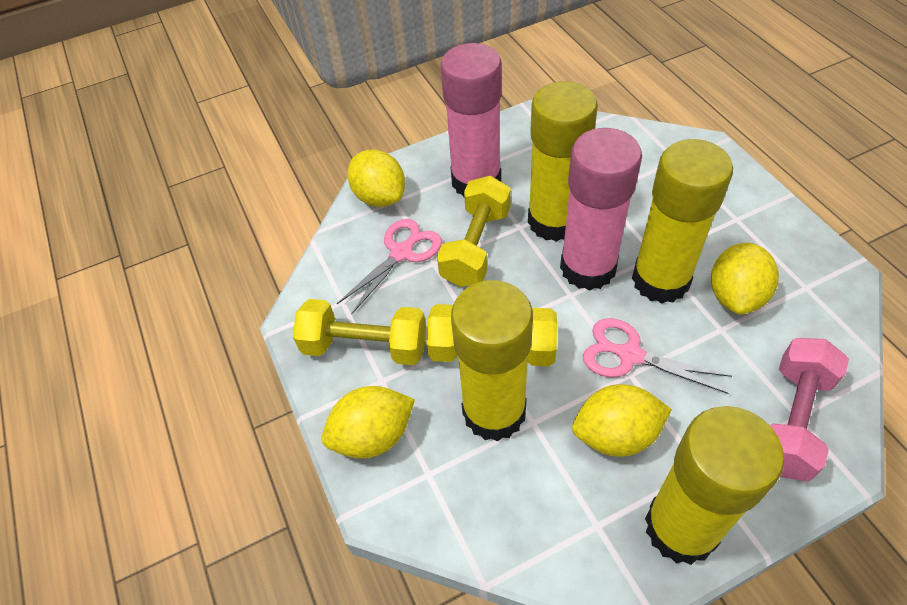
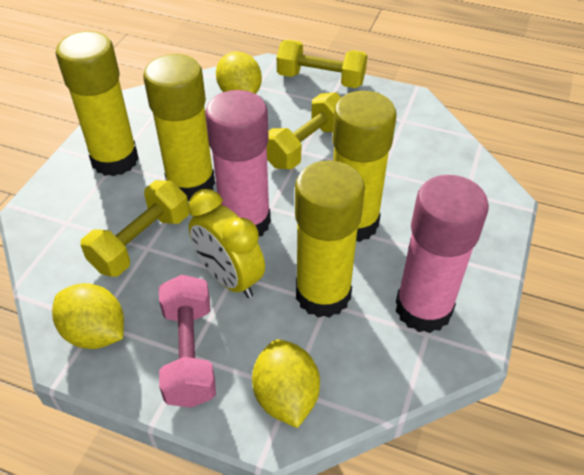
pink scissors: [337,219,442,314] [583,318,732,394] = 2 -> none = 0
yellow clock: none = 0 -> [188,189,265,298] = 1
yellow lemon: [321,386,415,458] [347,149,405,207] [572,384,672,457] [711,243,779,314] = 4 -> [52,283,124,349] [216,51,262,94] [252,339,320,428] = 3

